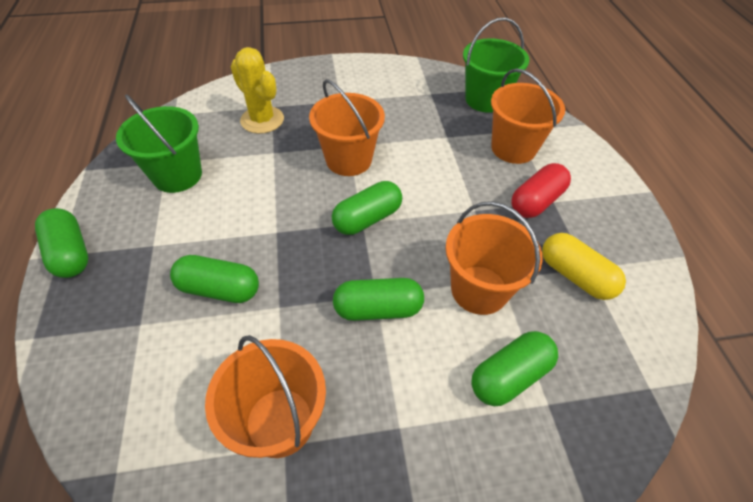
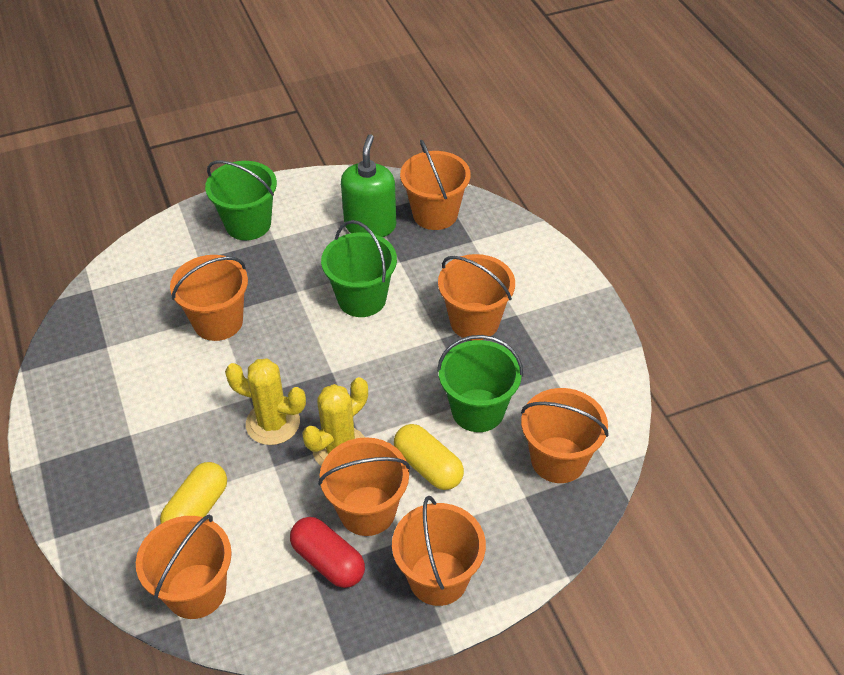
green bucket: [116,94,202,193] [463,17,529,113] = 2 -> [205,160,277,240] [321,220,397,317] [437,335,523,432] = 3
green capsule: [35,208,88,278] [170,255,259,303] [332,181,402,235] [333,278,424,321] [471,331,558,406] = 5 -> none = 0
green soap dispenser: none = 0 -> [341,134,396,237] = 1
orange bucket: [205,335,326,458] [309,79,385,176] [446,201,543,315] [491,68,565,164] = 4 -> [136,515,232,619] [170,255,248,341] [318,437,410,536] [392,496,486,606] [400,139,471,230] [438,254,515,340] [521,388,609,483] = 7
yellow cactus: [231,47,284,134] = 1 -> [225,358,306,445] [302,377,368,466] = 2
yellow capsule: [542,233,626,300] = 1 -> [160,462,227,524] [394,424,464,490] = 2

